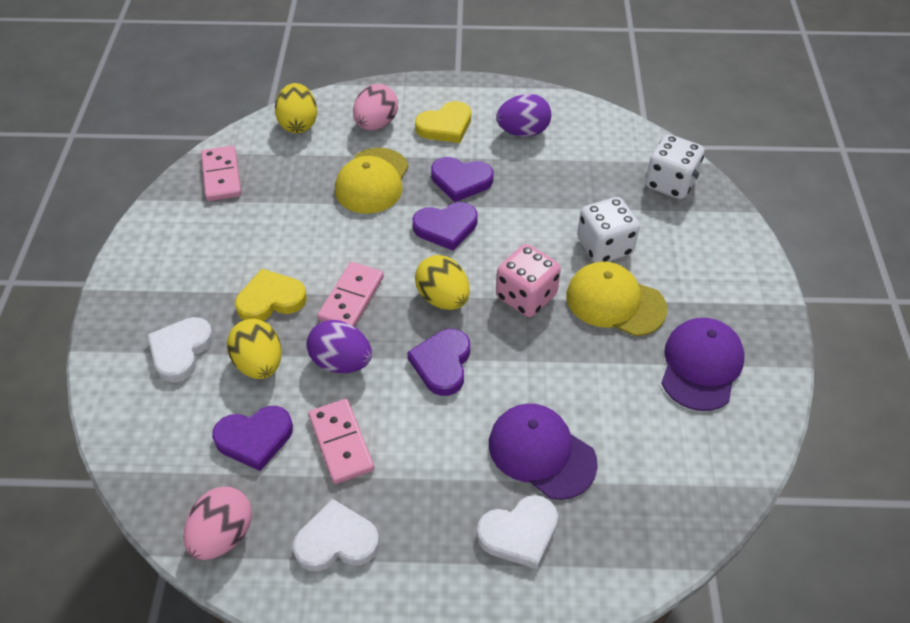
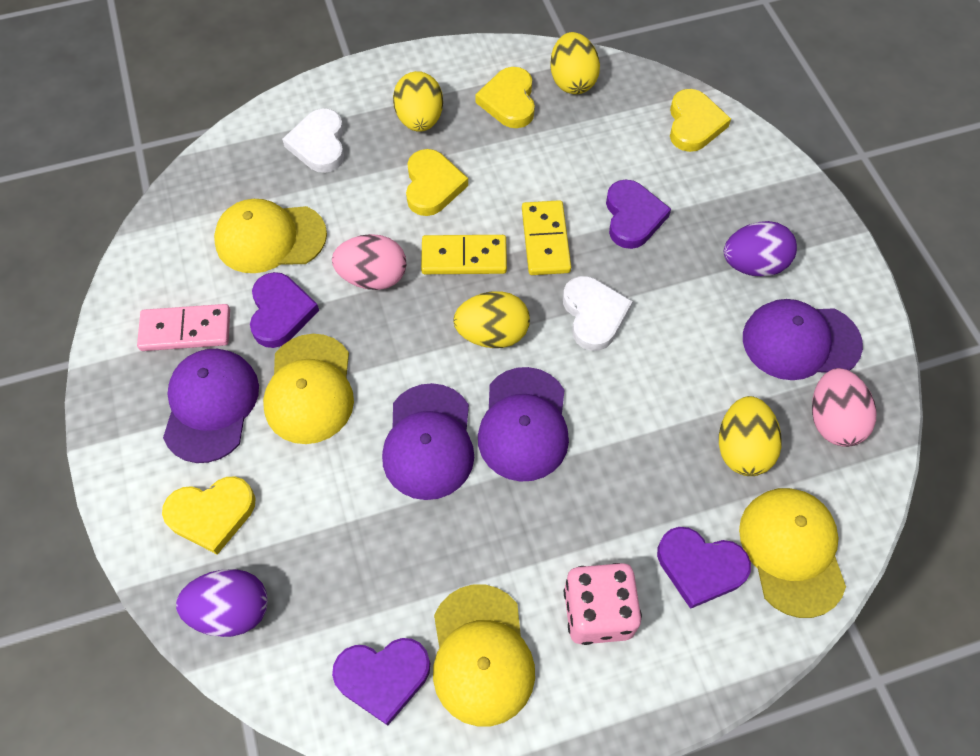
pink domino: [201,146,241,201] [308,399,374,484] [317,262,384,327] = 3 -> [137,304,230,351] = 1
purple cap: [489,404,598,500] [661,318,745,411] = 2 -> [163,349,259,463] [382,383,474,500] [478,367,569,481] [743,299,863,380] = 4
white dice: [577,197,640,263] [645,134,704,199] = 2 -> none = 0
white heart: [147,317,214,382] [293,499,379,571] [477,495,558,569] = 3 -> [282,108,344,173] [563,276,633,351] = 2
yellow cap: [335,148,409,214] [566,262,667,336] = 2 -> [214,199,327,273] [263,334,354,444] [433,584,535,727] [739,488,846,618] = 4
yellow domino: none = 0 -> [421,235,507,274] [522,200,571,275] = 2
yellow egg: [227,319,282,379] [275,83,317,133] [415,255,470,310] = 3 -> [393,71,443,132] [453,291,530,348] [550,32,600,94] [719,396,781,476] = 4
yellow heart: [235,269,307,321] [415,101,471,143] = 2 -> [162,477,256,555] [406,149,468,216] [475,67,535,128] [670,89,731,152] = 4

